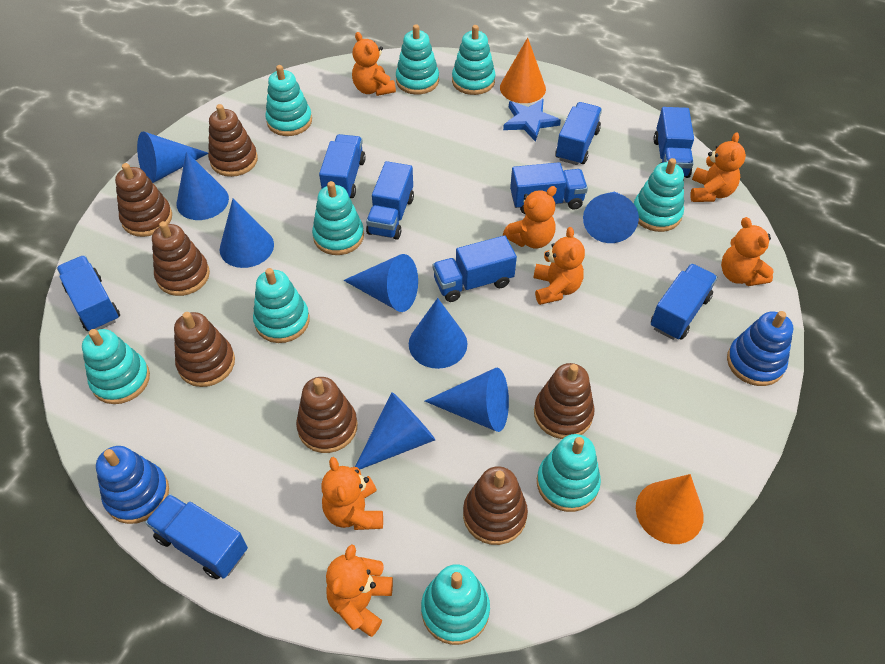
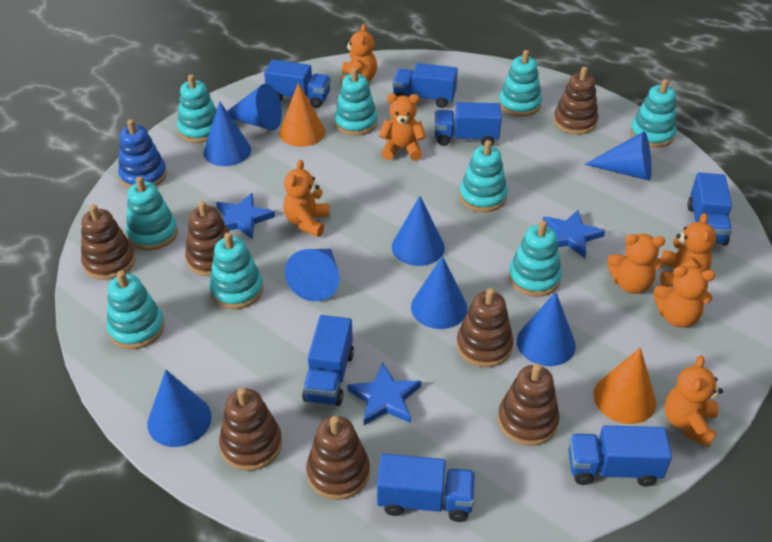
blue stacking toy: [96,446,169,524] [727,311,793,386] = 2 -> [118,119,167,188] = 1
blue star: [503,99,561,142] = 1 -> [216,193,275,239] [347,362,421,425] [543,210,605,258] = 3
blue truck: [57,255,120,331] [145,494,248,579] [319,134,366,198] [366,161,414,240] [433,235,517,302] [510,162,588,214] [555,102,602,165] [651,264,717,340] [653,107,694,178] = 9 -> [264,60,331,108] [302,315,354,406] [377,454,475,522] [393,63,458,108] [435,102,502,146] [568,426,672,487] [687,172,732,246] = 7

